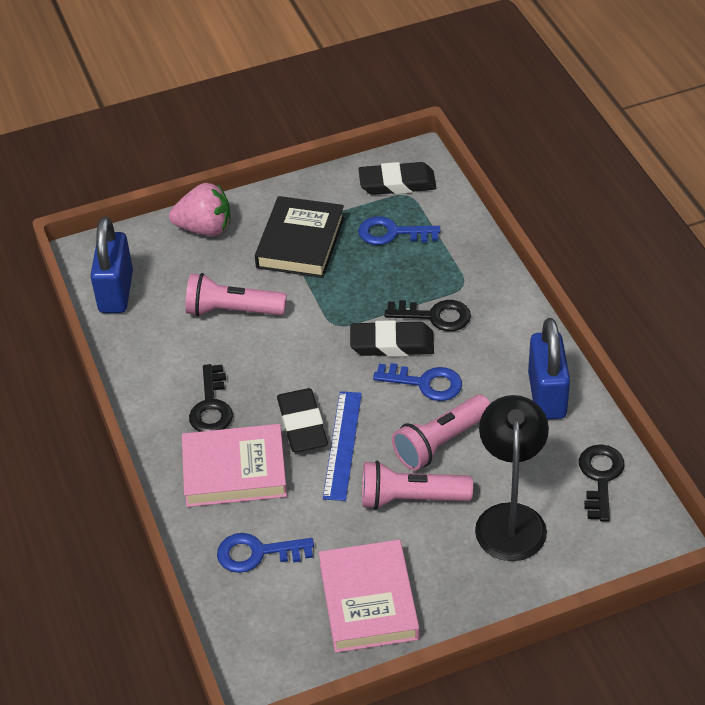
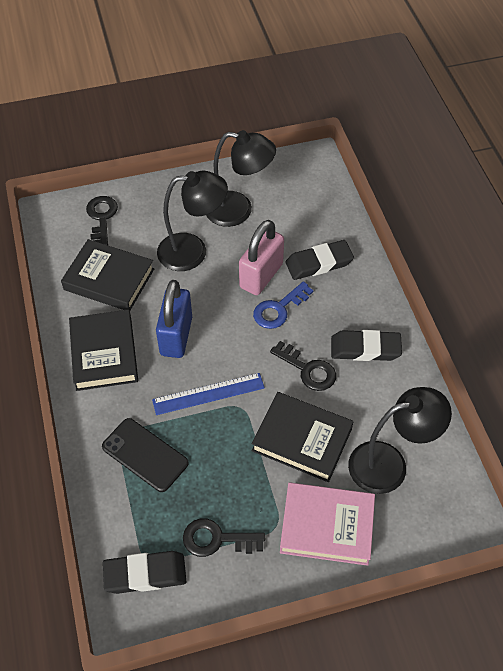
black book: [255,196,345,278] = 1 -> [61,239,154,311] [69,310,138,391] [252,392,353,482] = 3
black lamp: [475,395,549,561] = 1 -> [157,171,228,271] [206,130,276,227] [348,387,452,494] = 3
black phone: none = 0 -> [102,418,189,492] = 1
blue key: [217,533,314,573] [358,216,440,245] [373,363,462,401] = 3 -> [253,281,313,329] = 1
blue padlock: [90,217,133,313] [528,318,570,420] = 2 -> [156,280,192,358] = 1
pink book: [182,424,287,507] [319,540,420,653] = 2 -> [280,482,375,566] = 1
pink flashlight: [185,273,287,316] [362,461,473,510] [392,395,490,471] = 3 -> none = 0
pink padlock: none = 0 -> [239,220,284,295] = 1
pink strawberry: [169,183,230,236] = 1 -> none = 0

